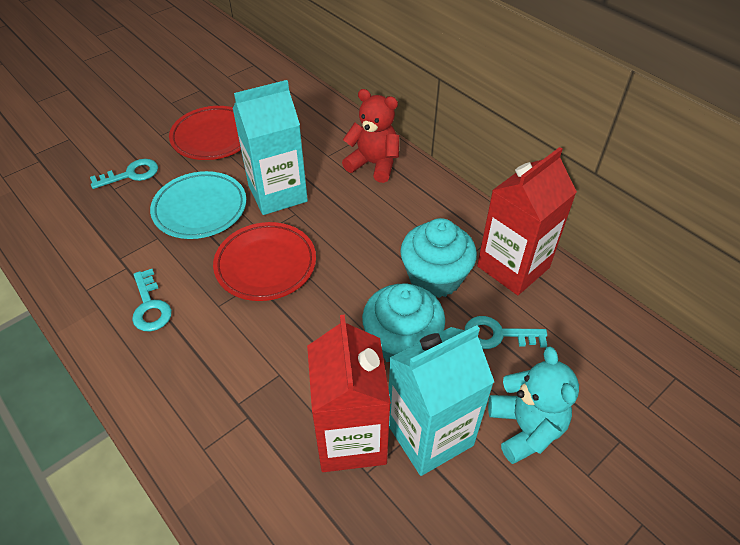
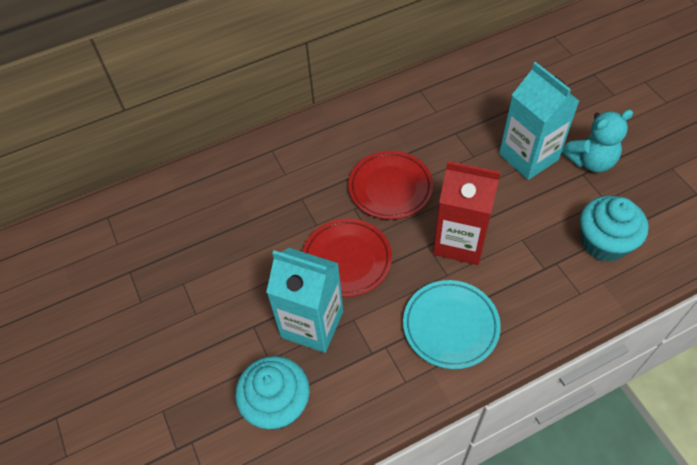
red carton: [307,315,391,472] [477,147,577,295] = 2 -> [433,161,501,265] = 1
red teddy bear: [342,89,399,183] = 1 -> none = 0
turquoise key: [90,159,158,189] [132,269,172,332] [465,316,547,349] = 3 -> none = 0

